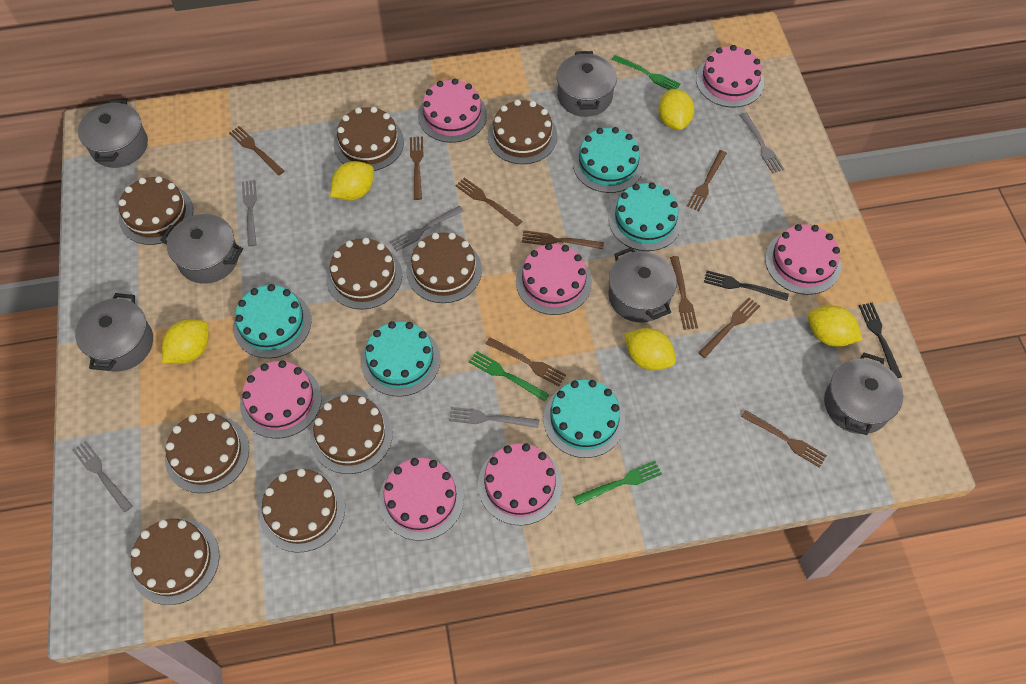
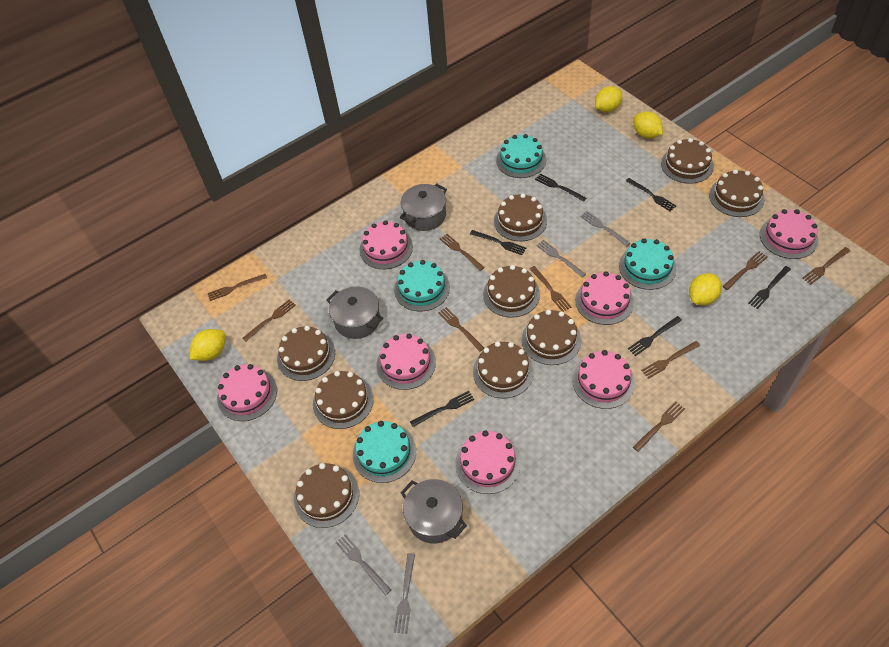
black fork: [704,270,789,301] [859,303,902,378] = 2 -> [410,391,474,427] [470,230,526,255] [535,174,586,202] [626,178,676,211] [628,316,682,356] [748,266,791,309] = 6
green fork: [469,351,549,401] [573,461,662,506] [612,55,681,90] = 3 -> none = 0
grey fork: [72,441,132,512] [242,180,257,247] [389,206,464,251] [449,407,539,428] [740,113,784,174] = 5 -> [335,534,391,596] [394,553,415,634] [536,240,586,278] [580,211,630,246] = 4
grey pot: [75,293,153,371] [78,100,148,168] [161,214,243,284] [557,51,617,117] [608,247,677,323] [824,353,903,435] = 6 -> [326,286,383,339] [400,184,447,231] [400,479,467,544] = 3
turquoise cake: [233,284,311,358] [361,321,441,397] [543,379,625,458] [573,127,644,193] [608,182,682,251] = 5 -> [353,421,416,483] [394,260,450,311] [496,134,546,178] [619,238,676,290] = 4
yellow lemon: [162,319,209,364] [330,161,374,201] [624,328,676,370] [658,89,694,130] [808,305,863,347] = 5 -> [190,329,225,361] [595,86,622,112] [633,112,663,139] [689,273,722,305] = 4

